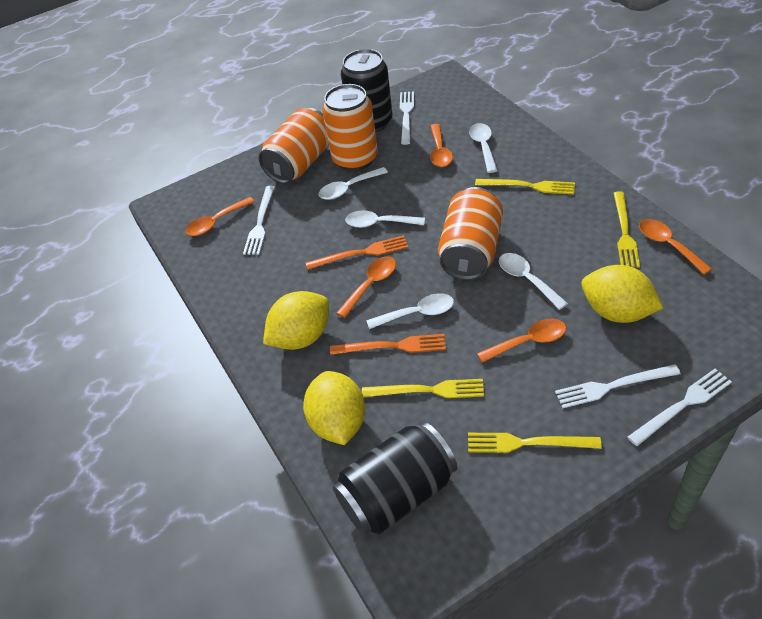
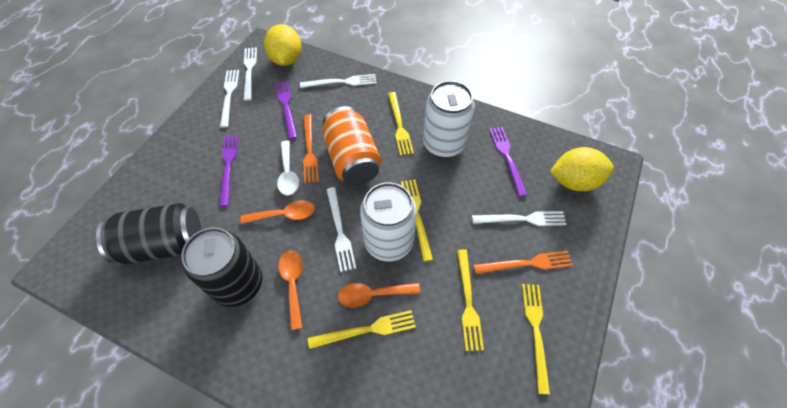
orange can: [258,108,329,184] [322,84,378,171] [438,187,503,280] = 3 -> [322,106,381,185] = 1
orange spoon: [185,197,255,236] [337,256,396,318] [430,124,453,167] [477,319,566,363] [639,219,712,275] = 5 -> [240,200,315,224] [278,251,303,330] [338,283,420,307] = 3
purple fork: none = 0 -> [219,135,238,207] [275,80,297,139] [489,127,527,197] = 3
white can: none = 0 -> [360,182,417,262] [423,81,475,158] = 2
white fork: [243,186,275,255] [400,91,414,145] [555,364,681,408] [628,369,732,446] = 4 -> [220,70,239,128] [244,47,257,101] [300,74,377,88] [326,187,356,272] [472,211,567,226] = 5
white spoon: [318,167,388,200] [345,210,425,228] [366,293,454,329] [469,123,498,173] [499,253,568,310] = 5 -> [277,141,299,195] = 1
yellow fork: [362,379,484,398] [468,433,602,453] [475,179,575,194] [613,191,640,267] = 4 -> [308,310,416,349] [388,92,414,156] [401,179,433,262] [457,249,484,351] [522,284,550,394] = 5
yellow lemon: [263,291,329,350] [303,371,365,445] [581,265,663,323] = 3 -> [264,24,301,66] [550,147,614,191] = 2

